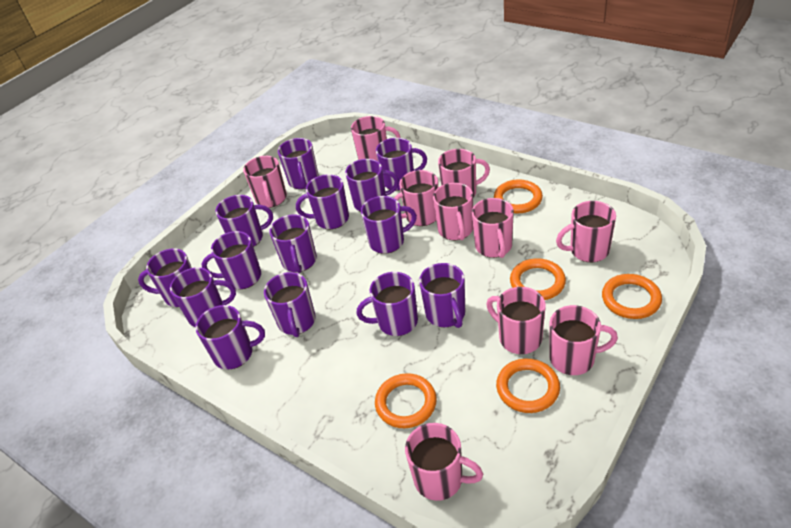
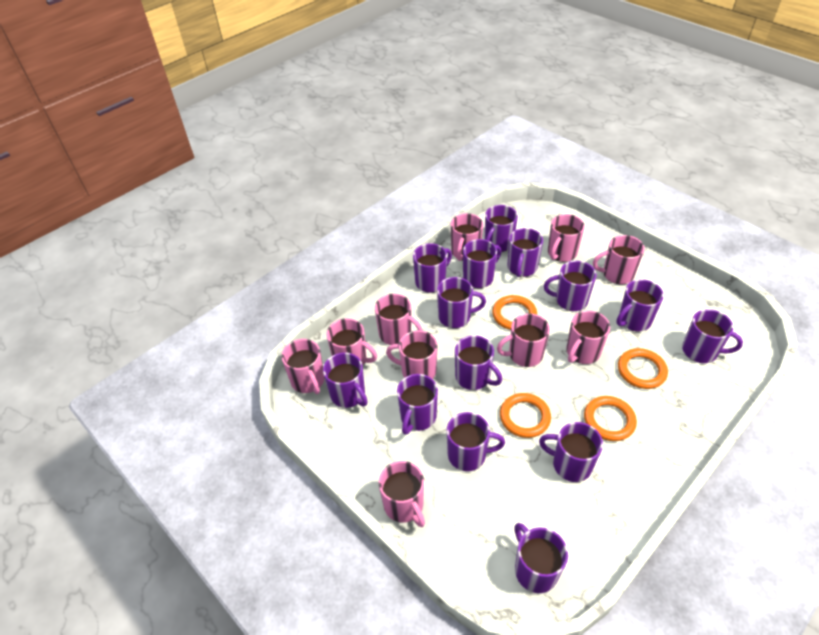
orange ring: [375,373,437,428] [494,179,543,213] [496,359,560,413] [510,258,566,300] [602,274,662,319] = 5 -> [492,295,537,330] [500,393,551,438] [584,396,637,441] [618,348,668,389] = 4

